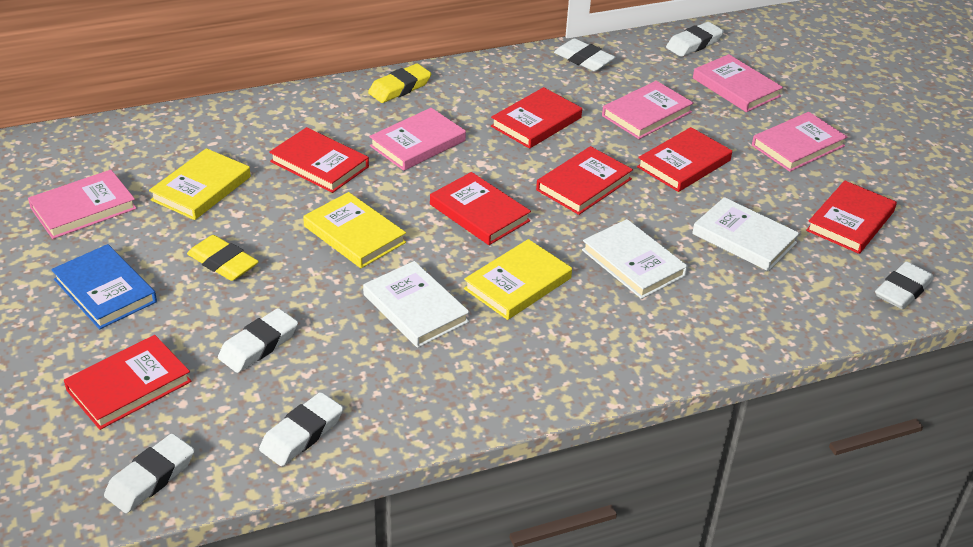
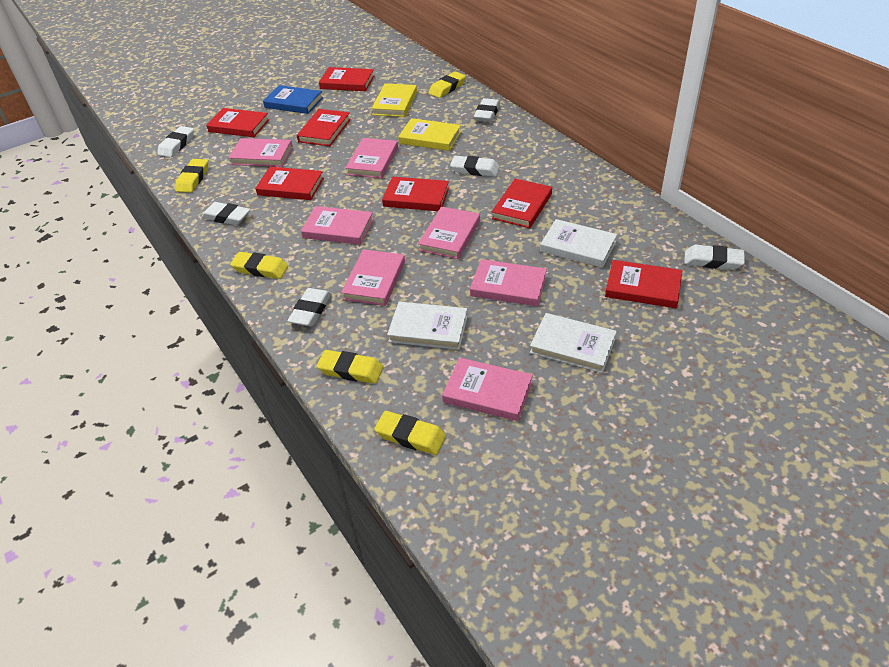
pink book: [28,170,137,239] [369,108,466,171] [602,81,693,139] [693,54,783,112] [752,112,847,172] = 5 -> [228,138,293,167] [301,206,374,245] [341,249,405,306] [345,138,398,178] [418,207,480,259] [442,358,533,421] [470,259,547,306] = 7
yellow book: [149,148,251,220] [303,192,406,268] [464,239,572,320] = 3 -> [371,83,417,117] [398,118,461,151] = 2
yellow eraser: [187,235,259,281] [368,64,431,103] = 2 -> [175,159,208,193] [230,252,288,279] [317,350,383,384] [374,411,446,455] [429,71,466,98] = 5

